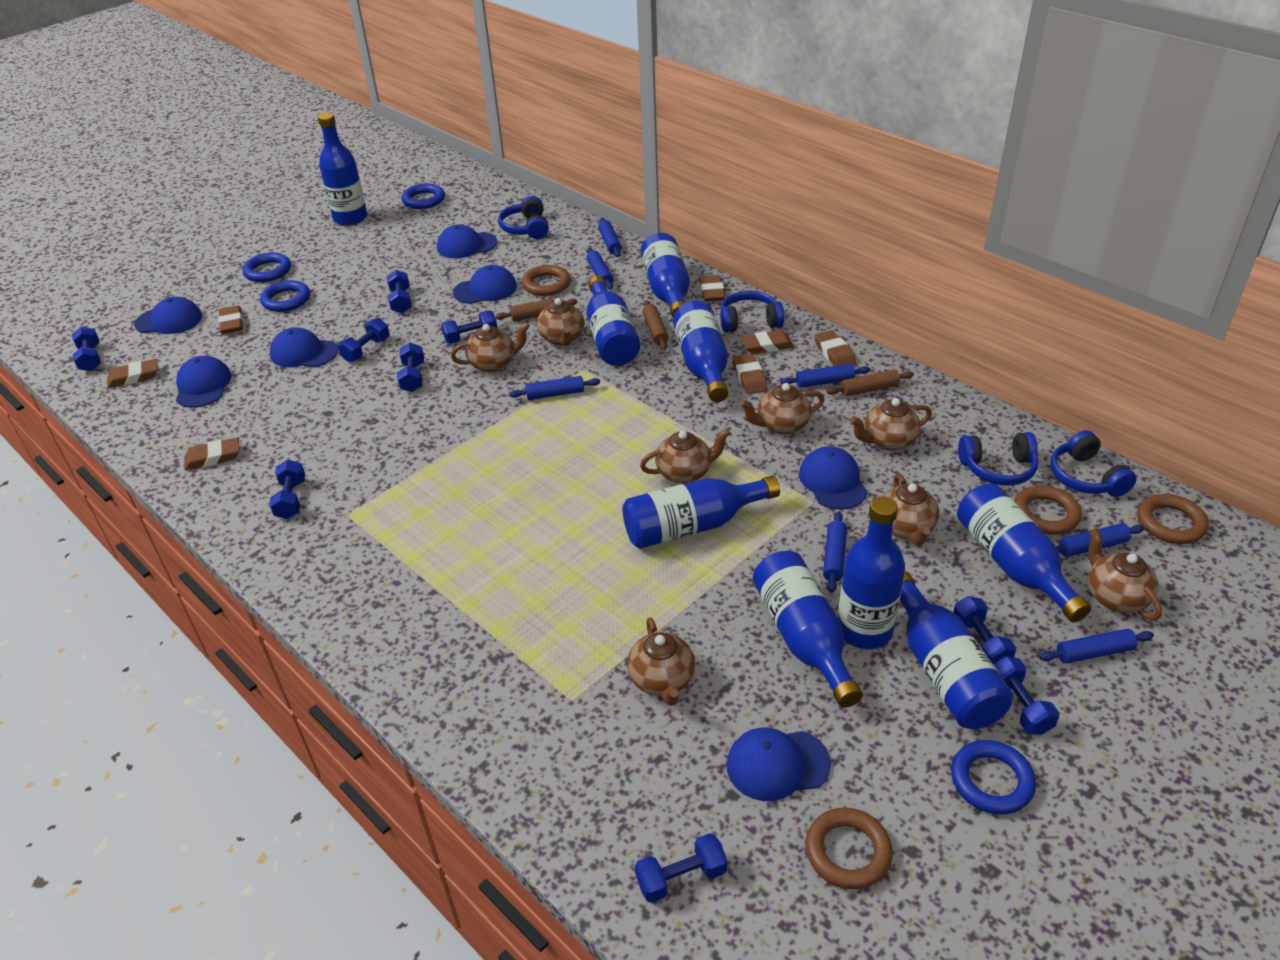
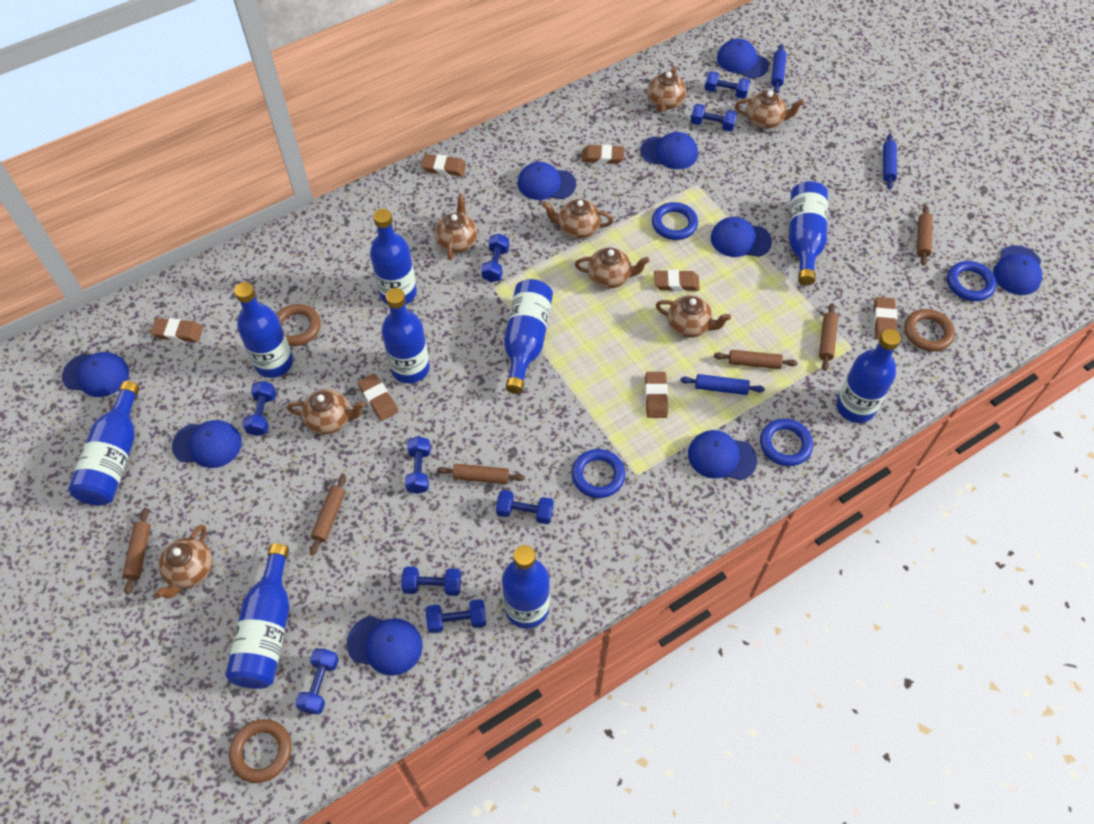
blue cap: [134,297,202,334] [176,356,231,408] [270,328,338,367] [437,224,497,258] [453,265,517,304] [726,727,831,801] [799,446,867,509] = 7 -> [62,352,129,397] [172,420,242,468] [347,616,423,676] [518,162,576,200] [641,132,698,169] [688,430,757,480] [711,217,772,257] [717,39,769,78] [993,245,1042,295] = 9
blue headphones: [498,196,549,239] [720,291,784,333] [958,432,1038,486] [1050,430,1137,497] = 4 -> none = 0
blue rolling pin: [509,376,600,400] [586,248,613,290] [598,218,622,257] [780,364,870,388] [823,511,847,593] [1039,629,1154,664] [1056,523,1145,557] = 7 -> [680,374,765,395] [771,44,787,93] [883,134,897,189] = 3
brown ring: [522,265,571,296] [805,808,893,890] [1014,486,1082,535] [1137,494,1209,544] = 4 -> [229,719,292,783] [276,304,321,346] [904,309,955,352] = 3
brown rolling pin: [495,297,577,321] [642,300,669,350] [826,369,914,396] = 3 -> [122,508,151,595] [310,474,346,555] [437,464,525,484] [714,350,798,369] [819,303,838,371] [917,206,933,266] = 6

